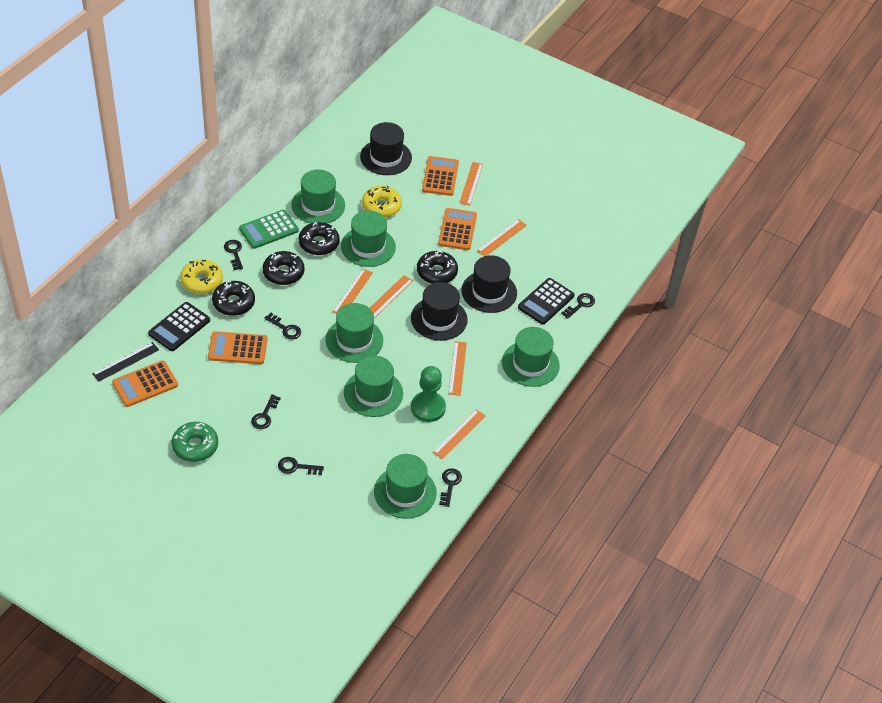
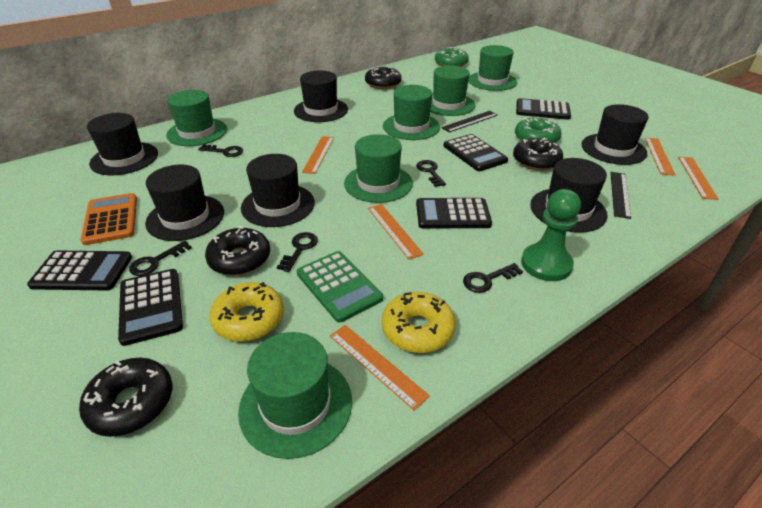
black calculator: [148,302,210,351] [518,278,575,325] = 2 -> [27,250,132,290] [118,269,183,346] [416,198,492,229] [443,134,508,171] [516,98,571,120] = 5
black hat: [360,122,412,175] [411,282,468,341] [462,255,517,313] = 3 -> [87,113,158,175] [145,165,224,241] [241,154,315,227] [294,70,348,122] [530,158,608,233] [581,104,649,165] = 6
black key: [224,240,243,270] [251,394,281,429] [265,313,301,340] [278,457,324,475] [439,468,462,507] [561,293,595,319] = 6 -> [129,241,192,276] [198,144,243,157] [277,232,318,272] [416,160,446,187] [463,263,523,293] = 5
black ruler: [92,342,159,382] = 1 -> [441,111,498,132] [610,172,631,219] = 2
green donut: [171,422,218,462] = 1 -> [435,47,469,67] [515,117,561,143] = 2
orange calculator: [112,360,178,407] [208,331,268,364] [422,156,459,196] [438,208,477,250] = 4 -> [81,193,137,245] = 1
orange ruler: [332,269,373,314] [370,275,413,318] [433,409,486,459] [448,341,467,396] [460,162,483,205] [477,219,527,256] = 6 -> [302,136,334,174] [330,325,430,411] [368,204,424,260] [645,137,675,176] [678,157,719,200] = 5

